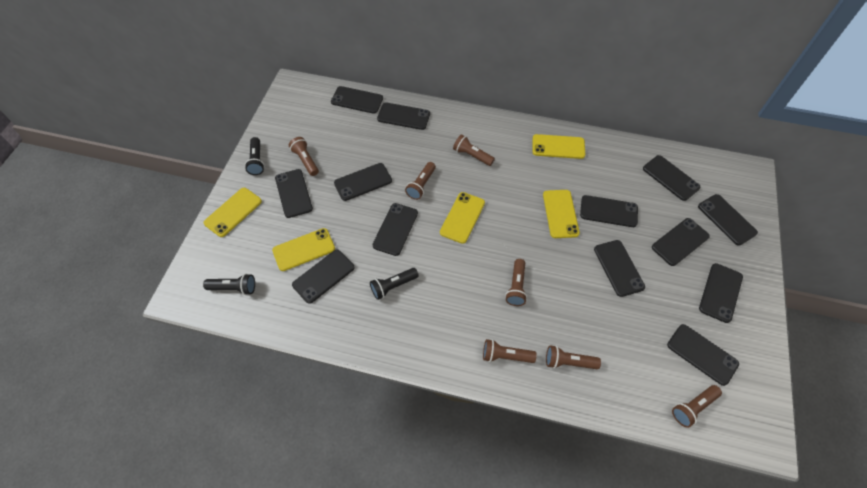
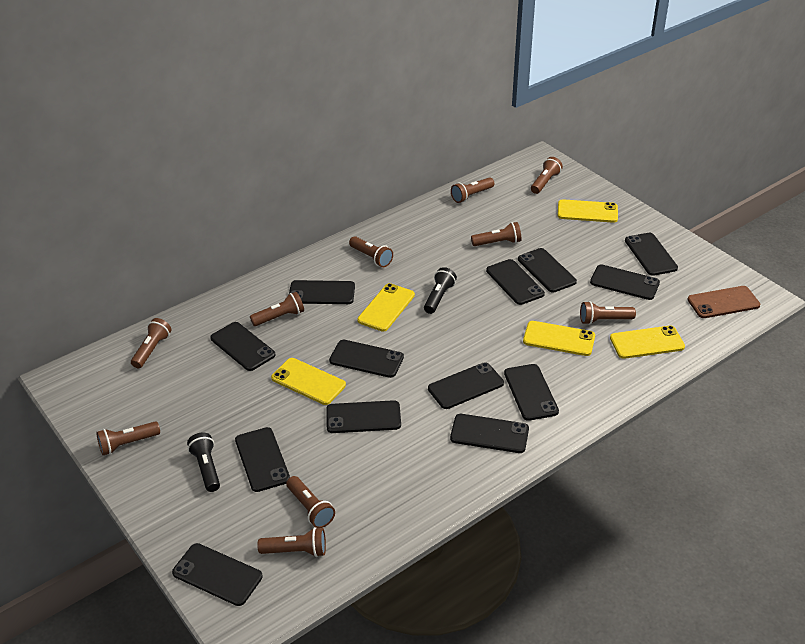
black flashlight: [203,274,255,295] [245,137,265,175] [370,268,419,300] = 3 -> [187,432,220,492] [424,267,457,314] = 2
brown flashlight: [289,137,319,176] [405,162,436,200] [453,134,495,166] [483,339,537,363] [505,259,527,306] [546,345,601,369] [672,385,722,428] = 7 -> [96,421,160,455] [131,318,171,368] [250,292,304,326] [257,527,326,557] [286,476,335,528] [349,236,393,267] [451,177,494,203] [471,222,521,246] [531,157,563,194] [580,301,636,325] = 10
brown phone: none = 0 -> [687,286,760,318] = 1

